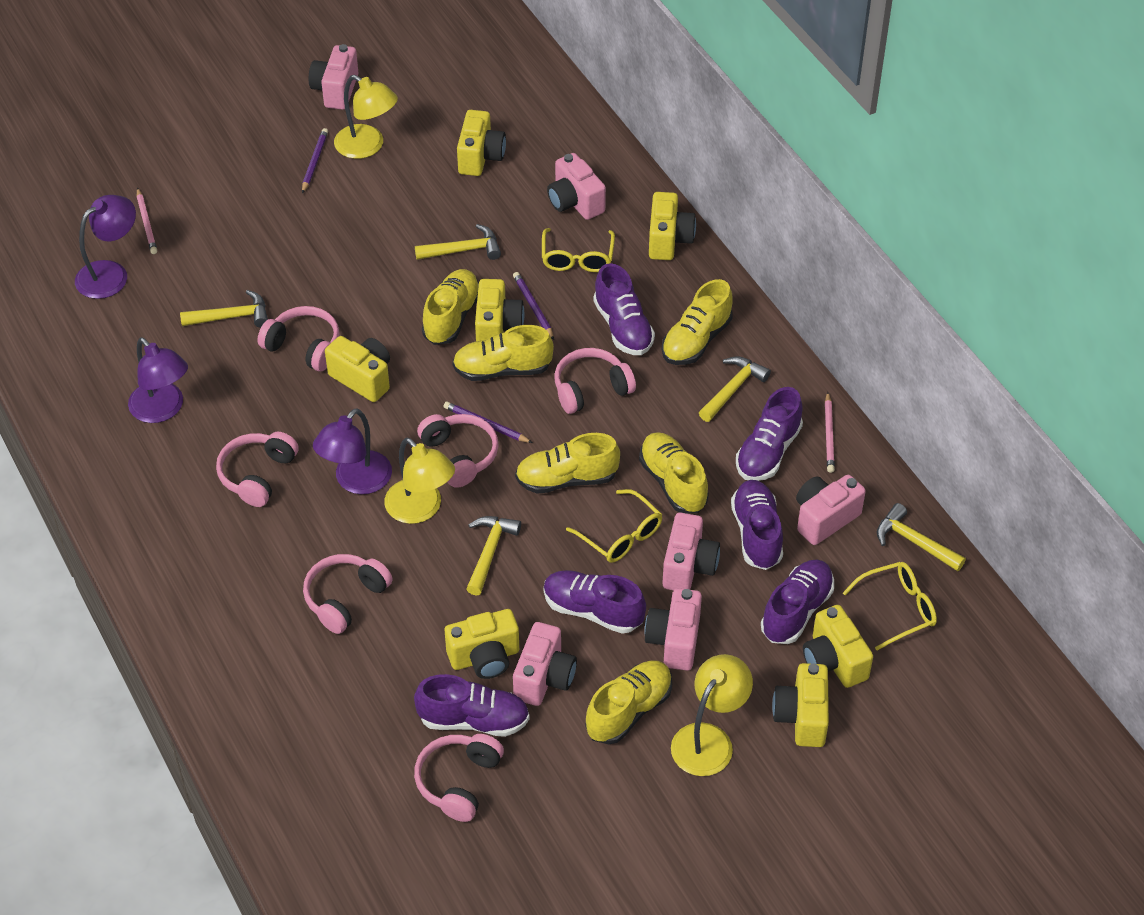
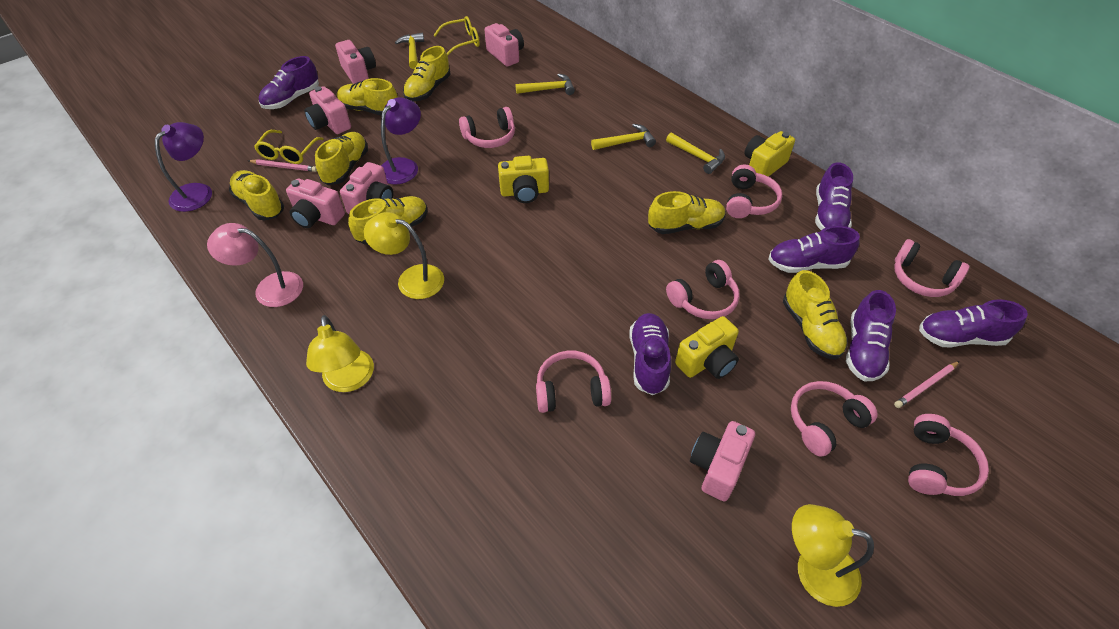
pink headphones: [216,432,299,507] [257,306,340,372] [303,554,392,634] [414,734,504,822] [417,414,499,488] [554,348,636,414] = 6 -> [459,107,515,148] [536,351,611,413] [666,260,740,319] [726,165,782,218] [791,381,878,457] [894,239,970,297] [908,414,989,496] = 7
pink lamp: none = 0 -> [207,223,303,307] = 1
purple lamp: [75,195,136,299] [128,337,188,423] [313,408,392,494] = 3 -> [155,122,212,212] [381,97,421,185] = 2
purple pencil: [302,128,328,194] [443,402,533,443] [513,272,554,340] = 3 -> none = 0
yellow camera: [325,336,390,402] [445,609,519,679] [457,110,506,176] [475,279,524,341] [649,192,696,260] [772,663,829,747] [803,605,873,688] = 7 -> [498,156,549,203] [675,316,739,379] [744,131,795,177] = 3
yellow glasses: [542,228,615,272] [566,489,662,563] [843,562,937,651] = 3 -> [254,130,324,164] [434,16,480,56] = 2
yellow hammer: [180,290,268,327] [415,224,501,260] [466,516,521,596] [699,356,771,422] [877,503,966,571] = 5 -> [395,33,424,69] [516,73,575,95] [591,124,656,150] [666,133,725,174] = 4
yellow shoe: [422,269,479,345] [452,325,554,381] [515,433,620,494] [586,660,672,744] [639,432,709,513] [662,279,733,365] = 6 -> [229,170,284,220] [315,132,368,185] [337,78,398,116] [348,196,428,245] [403,46,451,101] [648,191,726,234] [783,270,848,360] = 7

